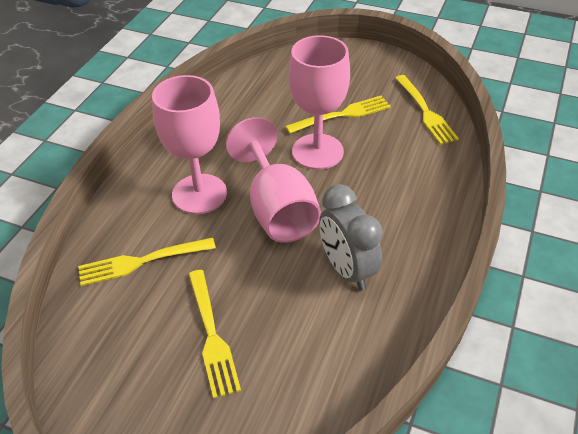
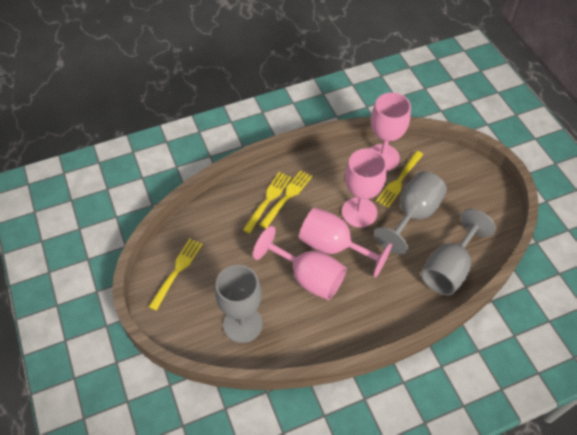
grey clock: [319,184,383,291] = 1 -> none = 0
grey goblet: none = 0 -> [215,265,263,343] [374,171,447,255] [421,209,496,295] = 3
pink goblet: [152,75,227,214] [226,117,321,243] [289,35,350,170] = 3 -> [253,226,347,300] [299,207,392,278] [342,148,387,228] [370,93,411,171] = 4

